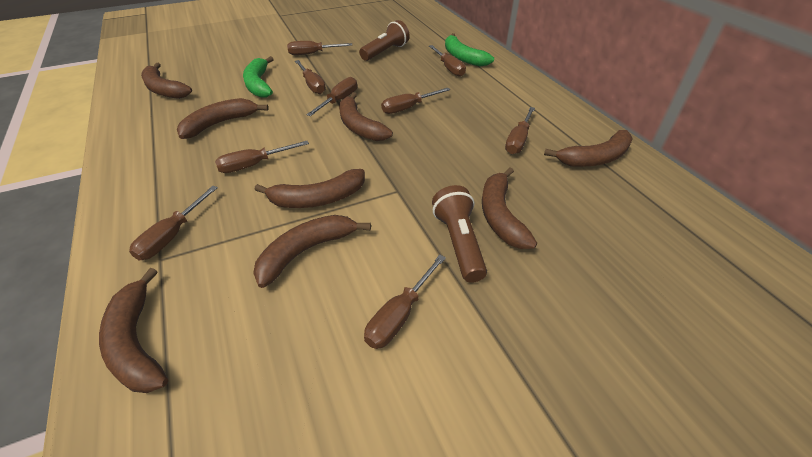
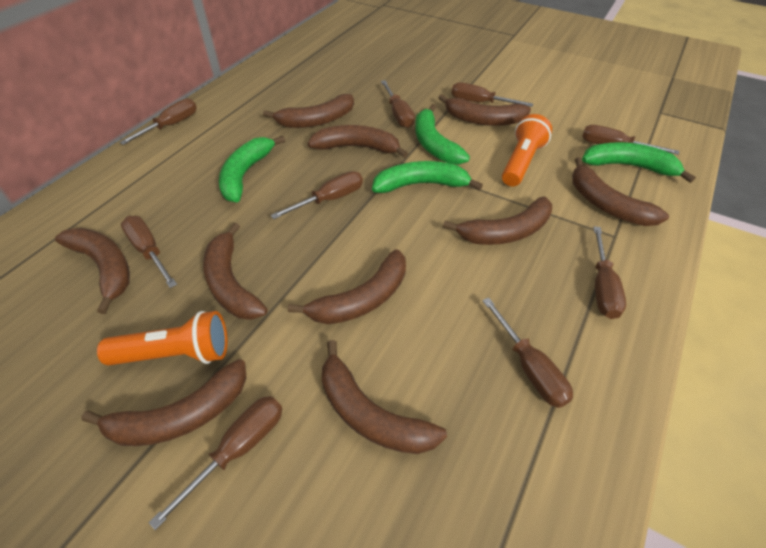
brown banana: [99,268,168,393] [141,63,192,99] [177,98,269,139] [253,215,371,288] [254,169,365,208] [339,92,393,141] [482,167,537,249] [544,130,633,167] = 8 -> [55,228,130,314] [81,359,246,446] [203,223,268,320] [263,94,354,128] [288,249,406,324] [307,125,408,158] [322,340,447,454] [438,94,531,126] [443,197,552,245] [572,157,669,226] = 10
brown flashlight: [359,20,410,61] [432,185,487,283] = 2 -> none = 0
green banana: [243,56,274,98] [445,33,494,66] = 2 -> [219,136,285,202] [372,161,483,193] [415,104,470,165] [582,142,696,183] = 4
orange flashlight: none = 0 -> [97,311,228,365] [502,114,552,186] = 2

